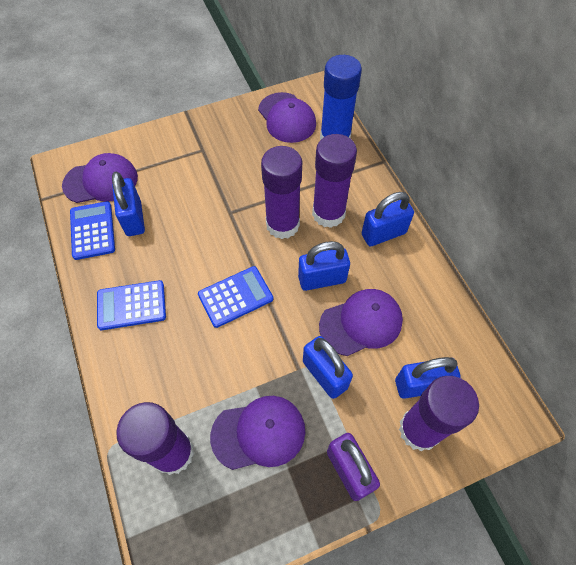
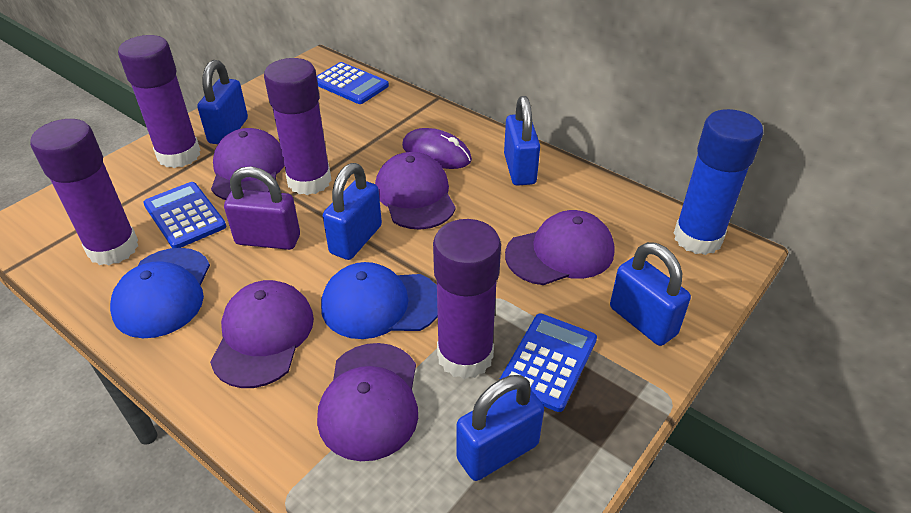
blue cap: none = 0 -> [110,248,210,338] [321,262,438,339] = 2
purple cap: [62,153,138,203] [210,396,305,470] [258,92,316,143] [319,289,403,356] = 4 -> [210,280,314,388] [211,128,284,200] [317,343,418,461] [375,152,456,230] [505,210,615,285] = 5
purple mouse: none = 0 -> [402,128,472,169] = 1

